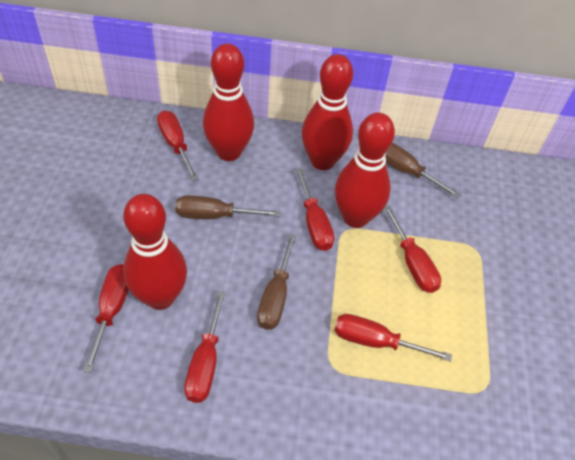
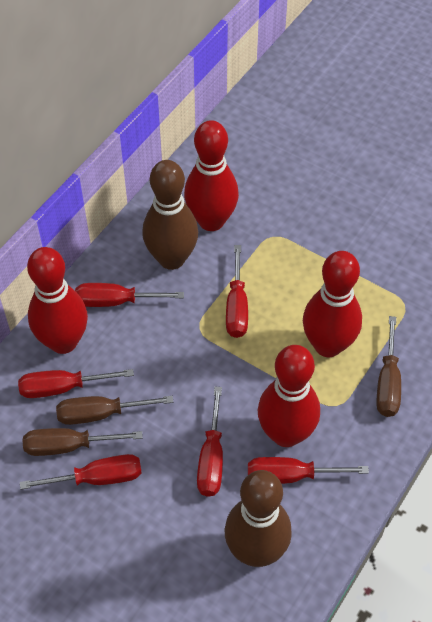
brown bowling pin: none = 0 -> [142,160,198,270] [225,470,292,567] = 2

